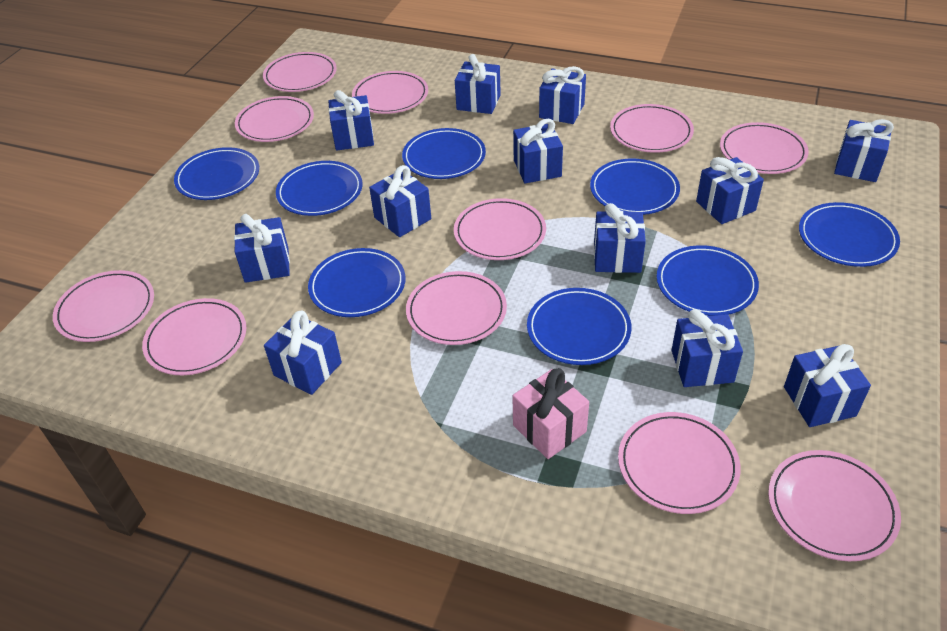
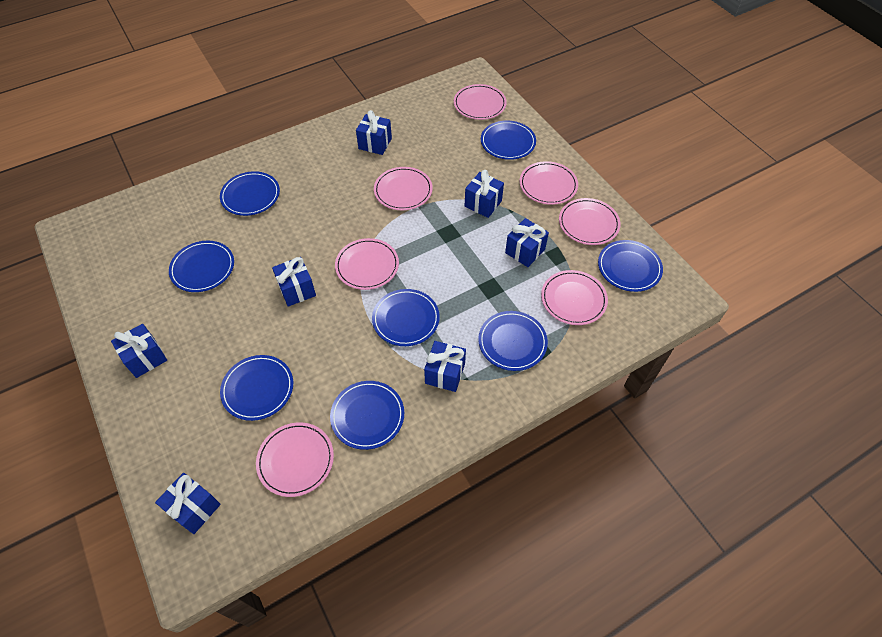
blue gift: [234,214,290,283] [264,311,342,395] [328,90,374,150] [369,165,431,237] [455,54,501,114] [513,119,563,183] [539,66,586,124] [594,203,646,273] [672,309,743,387] [696,157,764,224] [784,344,871,427] [834,119,894,182] = 12 -> [111,324,167,378] [155,473,221,534] [272,257,316,307] [356,110,392,155] [424,341,466,392] [465,170,504,218] [505,218,549,267] = 7
pink gift: [512,368,589,459] = 1 -> none = 0
pink plate: [53,270,154,342] [142,298,246,375] [235,96,314,142] [263,52,337,92] [352,71,428,114] [406,271,507,345] [454,198,546,260] [610,104,694,153] [618,412,741,514] [720,122,809,174] [768,450,901,561] = 11 -> [256,422,334,497] [335,238,399,290] [374,167,433,210] [454,84,507,120] [520,161,578,205] [541,270,608,325] [559,198,620,245] = 7

